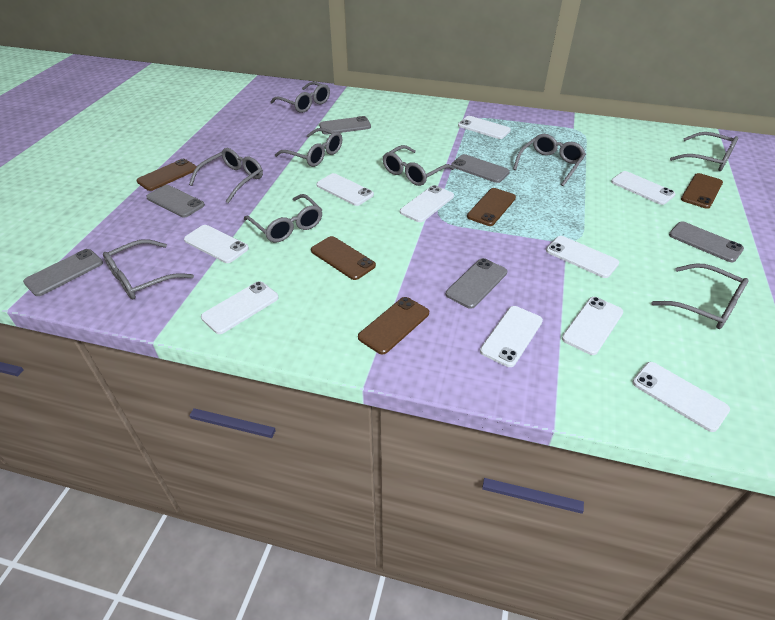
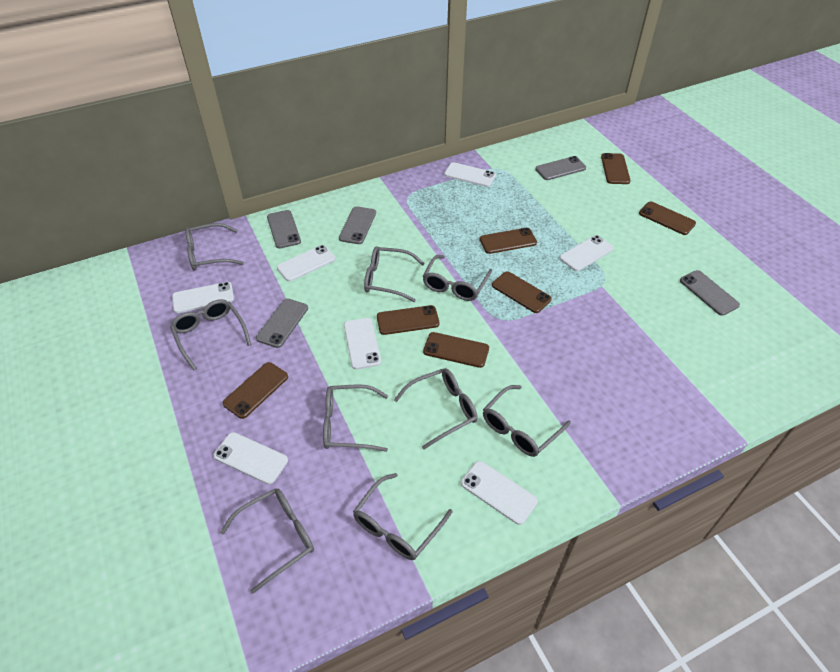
brown phone: [137,159,197,191] [311,236,376,280] [358,297,429,355] [467,188,516,226] [681,173,723,209] = 5 -> [223,362,288,419] [377,305,440,335] [423,332,489,368] [480,228,537,254] [492,271,552,313] [601,153,631,184] [639,202,696,235] = 7
grey phone: [23,249,103,296] [146,185,205,218] [319,116,371,135] [446,258,507,309] [451,154,510,183] [669,221,744,262] = 6 -> [256,298,308,348] [267,210,301,249] [339,206,376,244] [535,156,586,180] [680,270,740,316] = 5
white phone: [184,225,249,263] [201,281,278,334] [316,173,374,206] [400,185,454,222] [458,116,511,139] [480,306,543,367] [546,236,619,278] [562,297,623,355] [611,171,675,205] [632,362,730,432] = 10 -> [172,282,234,313] [213,432,288,484] [277,245,336,281] [344,318,381,369] [444,162,496,187] [461,461,538,525] [560,235,614,271] = 7

